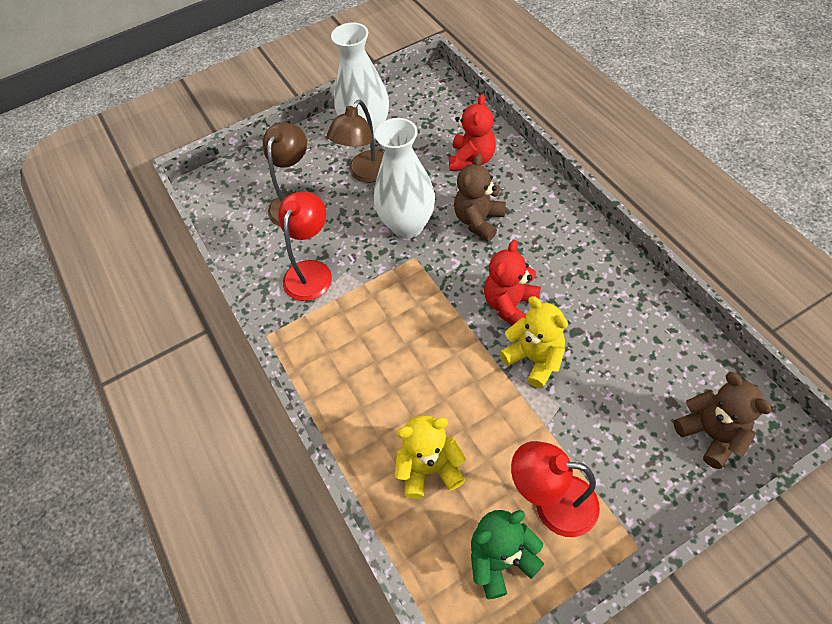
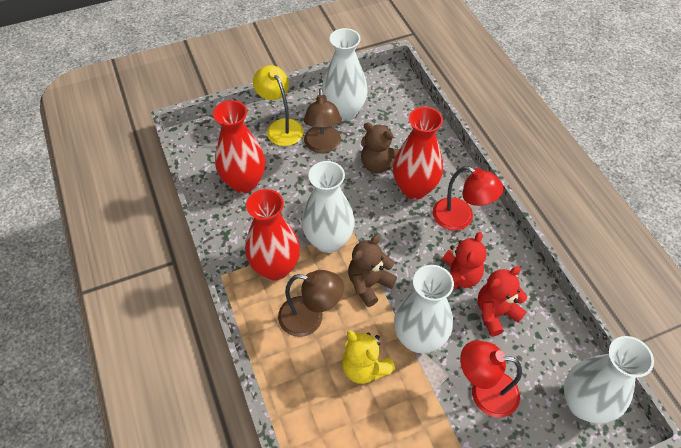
green teddy bear: [471,510,545,599] = 1 -> none = 0
red vase: none = 0 -> [213,100,265,194] [245,189,300,281] [393,107,443,200] = 3
white vase: [331,23,389,140] [374,118,435,239] = 2 -> [301,161,355,253] [322,28,368,121] [394,265,454,353] [564,336,654,424] = 4
yellow lamp: none = 0 -> [253,65,304,146] = 1
yellow teddy bear: [395,415,466,499] [500,296,568,389] = 2 -> [342,330,395,384] = 1

